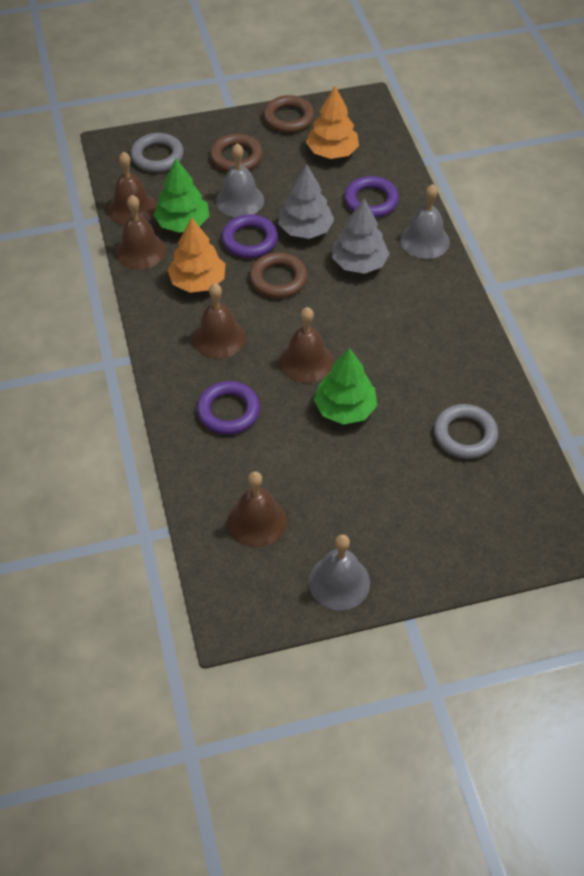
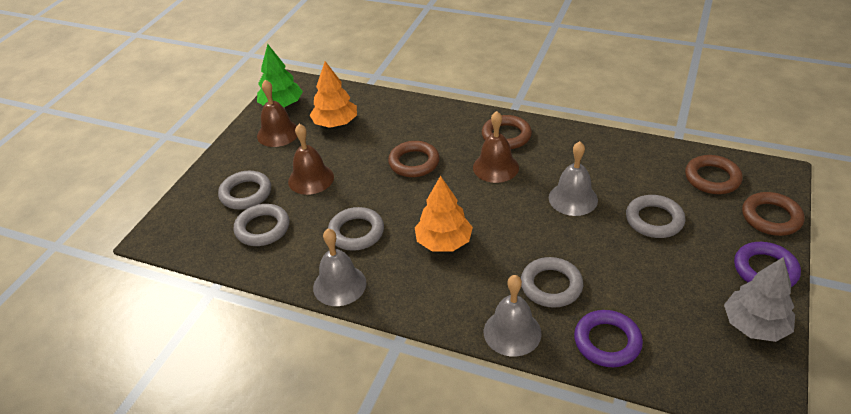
brown bell: [108,152,157,225] [116,195,166,270] [193,283,246,359] [227,471,287,548] [279,307,333,383] = 5 -> [257,80,297,147] [288,124,334,195] [473,111,519,183] = 3
brown ring: [210,133,263,172] [250,252,308,298] [263,95,315,133] = 3 -> [388,141,440,177] [482,115,532,149] [685,155,743,194] [742,192,805,236] = 4
green tree: [153,158,209,233] [314,348,377,425] = 2 -> [257,44,303,107] = 1
grey ring: [131,133,184,172] [434,404,498,459] = 2 -> [218,171,271,210] [233,204,289,246] [328,207,384,251] [521,257,583,308] [626,195,685,238] = 5
grey tree: [278,164,335,239] [332,199,390,274] = 2 -> [724,257,795,342] = 1
purple ring: [197,381,260,435] [222,214,278,258] [344,176,399,218] = 3 -> [574,310,643,367] [734,242,801,287] = 2

